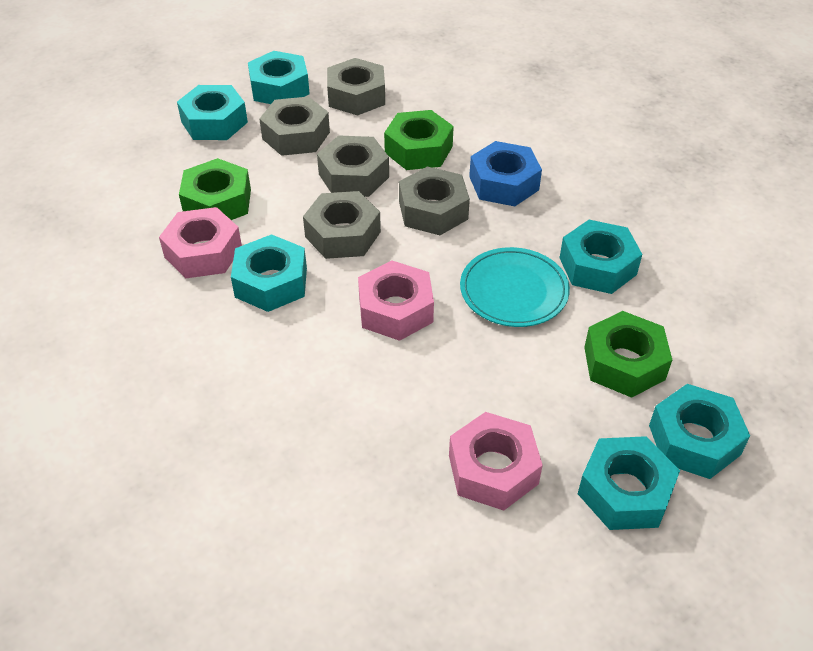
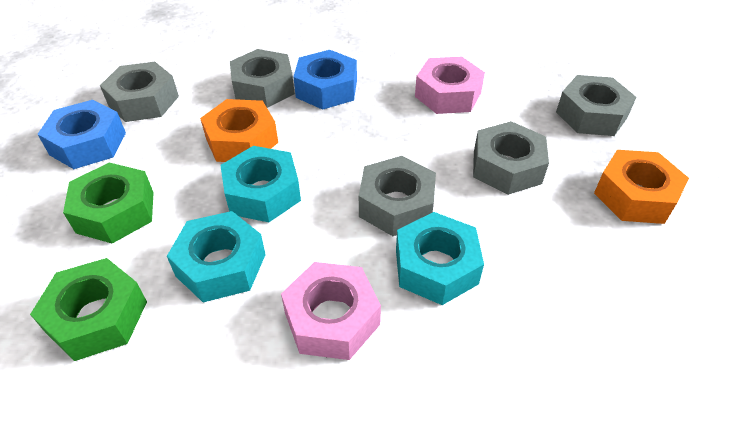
blue nut: [469,141,542,206] = 1 -> [38,100,126,169] [293,50,357,110] = 2
green nut: [179,158,251,220] [384,110,454,170] [584,311,672,398] = 3 -> [30,258,147,361] [63,162,154,244] = 2
orange nut: none = 0 -> [200,99,278,162] [594,150,689,224] = 2
pink nut: [159,207,242,279] [358,260,434,341] [449,412,543,511] = 3 -> [281,262,381,360] [415,57,485,114] = 2
turquoise nut: [177,85,248,140] [231,234,307,312] [248,51,310,104] [560,220,642,294] [578,436,680,530] [649,384,750,479] = 6 -> [167,211,266,302] [220,146,301,222] [396,212,484,305] = 3
turquoise plate: [460,247,570,327] = 1 -> none = 0

